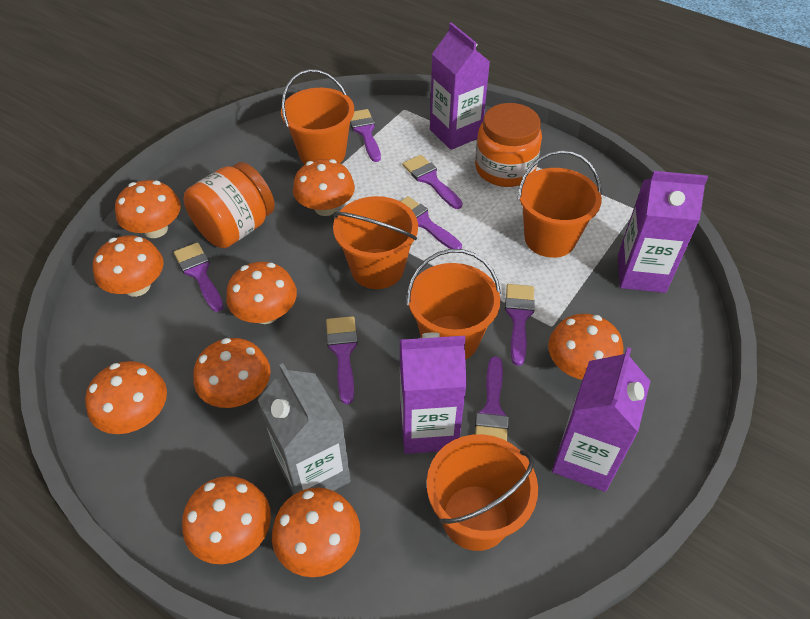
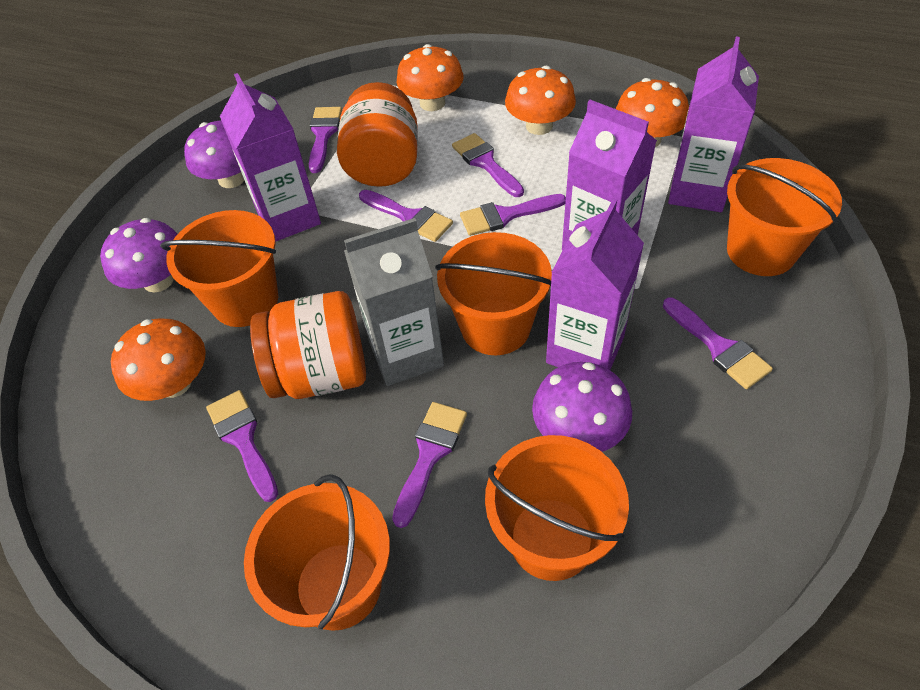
orange mushroom: [85,361,167,434] [93,235,164,297] [115,180,181,238] [182,476,271,564] [194,338,271,408] [226,262,297,324] [272,488,360,577] [293,159,355,216] [548,314,624,380] = 9 -> [111,319,206,401] [397,44,464,111] [505,66,576,135] [616,78,689,147] = 4
purple mushroom: none = 0 -> [100,218,177,293] [184,121,245,188] [532,362,632,452] = 3

